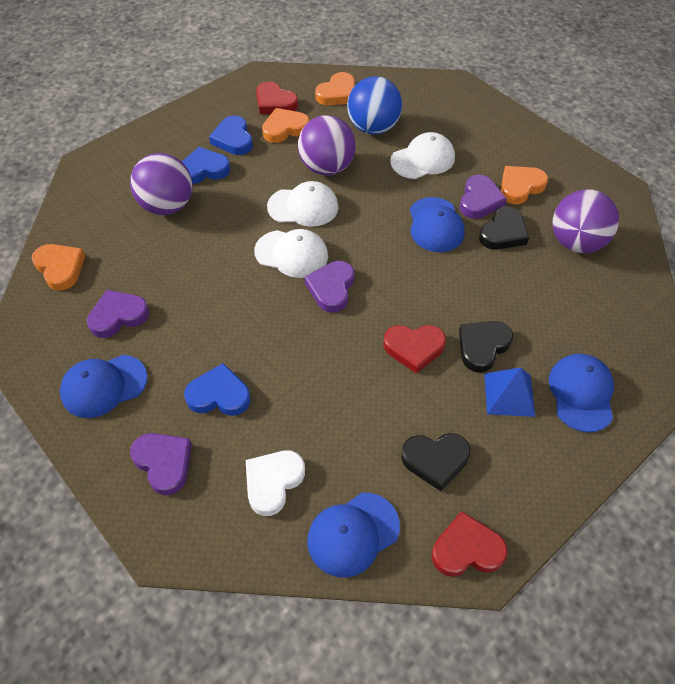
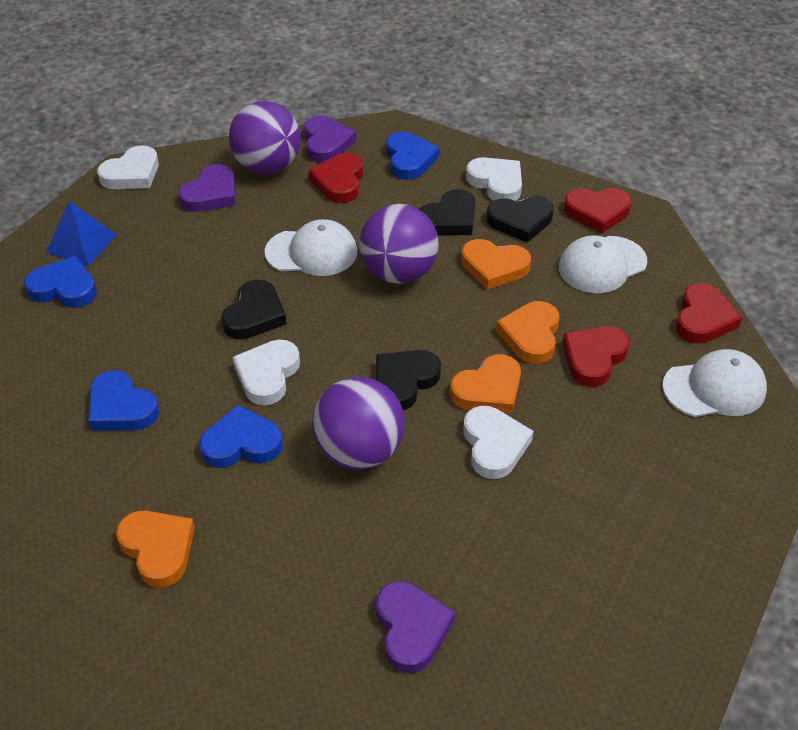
black heart: [401,433,471,491] [459,321,513,373] [479,206,529,250] = 3 -> [221,279,287,339] [376,350,441,410] [419,189,476,236] [487,195,554,242] = 4
blue ball: [347,76,402,135] = 1 -> none = 0
blue cap: [60,355,147,418] [307,493,400,578] [410,197,465,252] [549,354,614,432] = 4 -> none = 0
blue heart: [182,147,230,184] [184,363,250,416] [209,115,253,155] = 3 -> [24,256,97,308] [88,370,159,431] [199,405,283,468] [386,132,440,180] = 4
purple heart: [87,290,149,338] [130,433,192,495] [305,261,354,313] [460,175,507,219] = 4 -> [178,164,235,212] [304,116,356,163] [376,581,455,673] = 3
red heart: [256,81,298,114] [383,325,446,374] [432,511,507,577] = 3 -> [308,153,363,203] [562,326,630,387] [564,188,632,233] [676,283,742,344] = 4
white heart: [246,450,305,516] = 1 -> [97,145,159,189] [233,340,300,405] [463,406,534,479] [466,157,522,201] = 4

